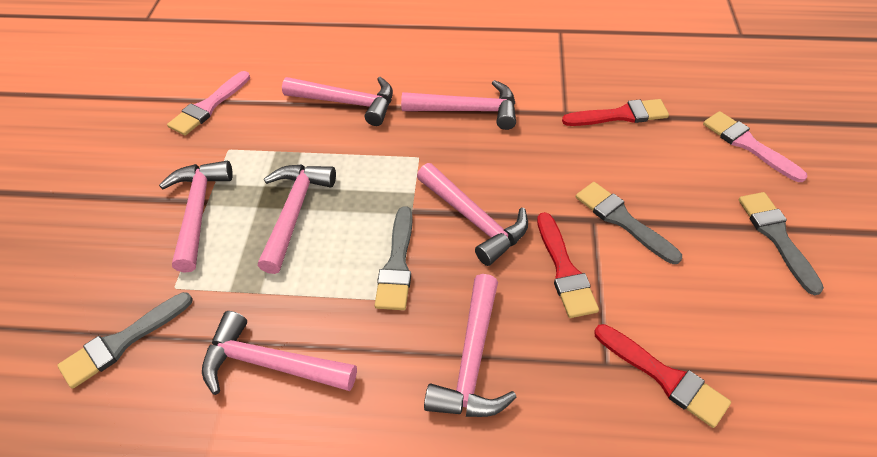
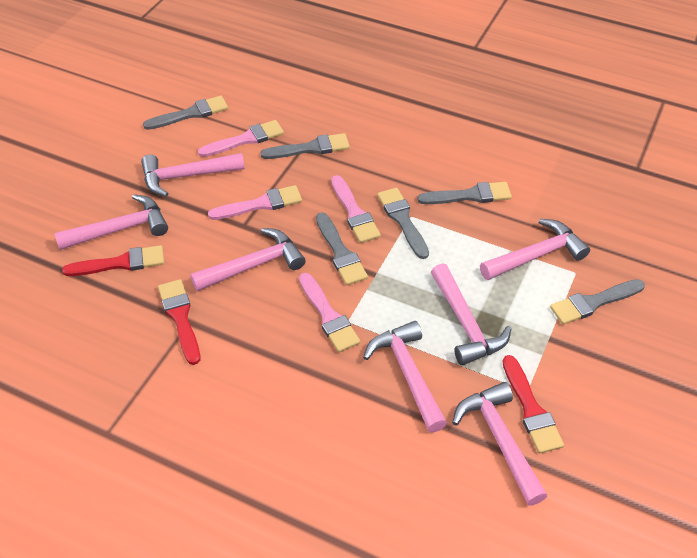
grey brush: [57,292,193,389] [375,206,413,310] [576,182,682,264] [739,192,824,295] = 4 -> [143,96,228,130] [260,133,350,159] [316,212,368,285] [377,188,429,259] [417,182,512,204] [550,279,645,324] = 6
pink brush: [167,71,250,136] [703,111,807,182] = 2 -> [198,120,284,157] [208,185,302,220] [299,273,360,352] [331,175,381,243] = 4

